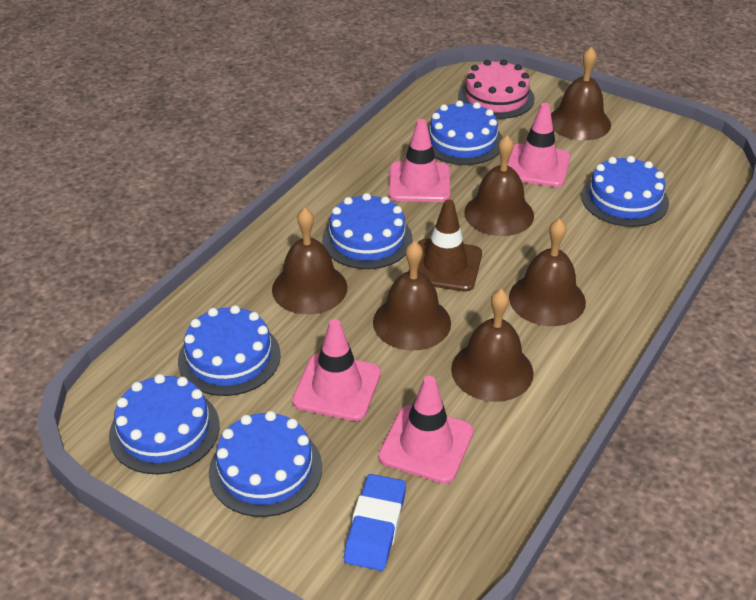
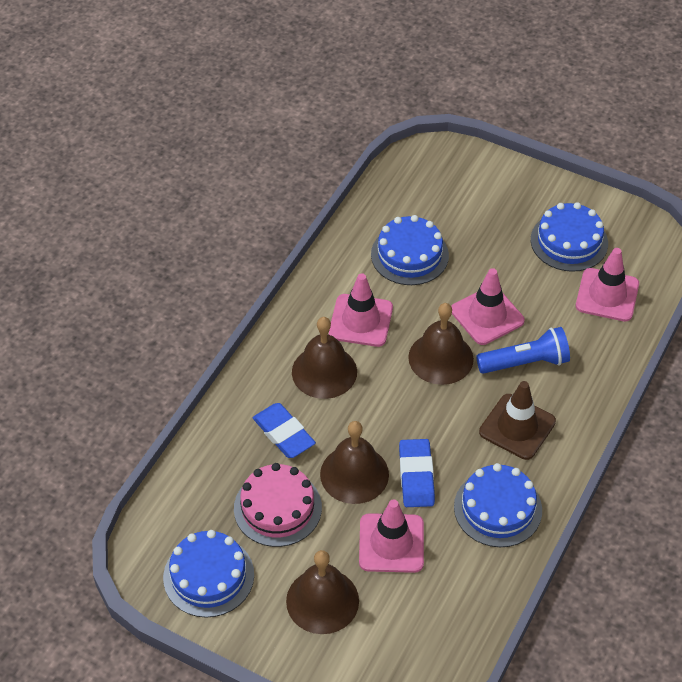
blue cake: [109,374,220,474] [178,305,281,396] [209,411,322,517] [322,193,413,269] [428,100,502,165] [581,156,669,227] = 6 -> [163,530,254,618] [371,215,449,285] [454,463,542,547] [531,202,608,272] = 4
blue eraser: [344,474,406,571] = 1 -> [253,403,316,458] [399,439,435,507] = 2
blue flashlight: none = 0 -> [476,327,570,374] = 1
brown bell: [272,208,347,314] [373,241,451,351] [451,289,534,402] [464,135,534,236] [509,218,586,326] [551,47,611,140] = 6 -> [286,550,359,634] [292,317,357,399] [320,421,389,504] [408,303,474,385] = 4

